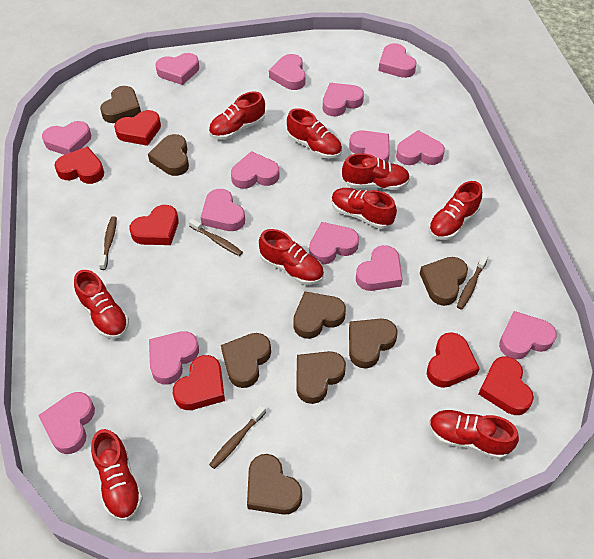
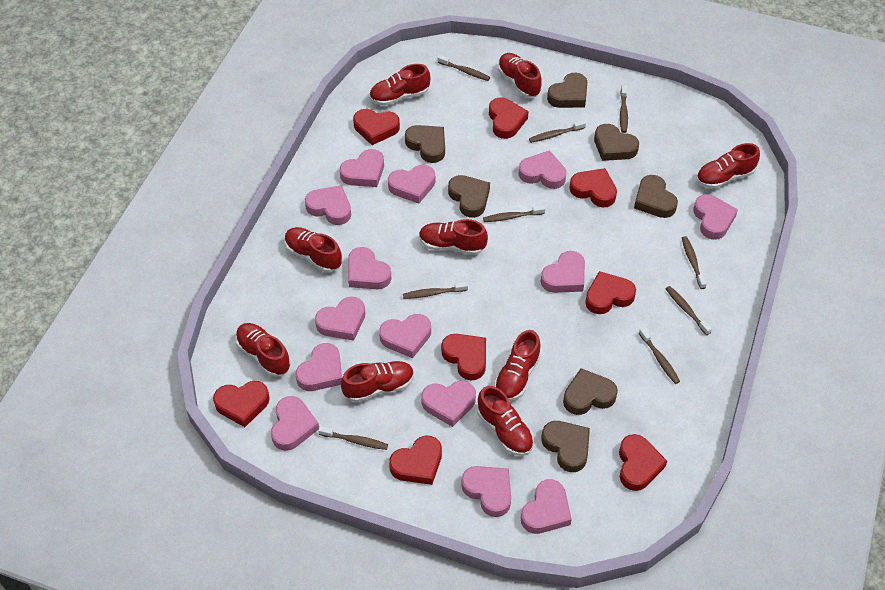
brown heart: [100,86,141,123] [148,134,189,176] [221,333,271,388] [247,454,302,515] [293,291,346,339] [296,351,346,404] [349,319,398,368] [420,257,468,306] = 8 -> [405,125,445,163] [448,175,490,218] [541,421,590,472] [547,73,587,108] [563,368,618,415] [594,124,639,161] [634,175,678,218] = 7
brown toothbrush: [99,216,117,270] [189,218,243,256] [209,405,266,469] [457,254,488,310] = 4 -> [318,426,388,450] [403,282,468,299] [438,55,490,81] [483,205,545,222] [529,120,586,143] [620,85,628,133] [639,327,680,384] [666,286,712,335] [682,236,707,289] = 9
red heart: [54,146,104,184] [114,110,161,146] [130,205,178,245] [173,355,225,410] [427,332,480,388] [478,357,534,415] = 6 -> [213,381,270,427] [353,109,400,145] [389,436,442,485] [441,334,486,381] [489,97,529,139] [569,168,617,207] [585,271,636,314] [619,434,667,491] = 8

